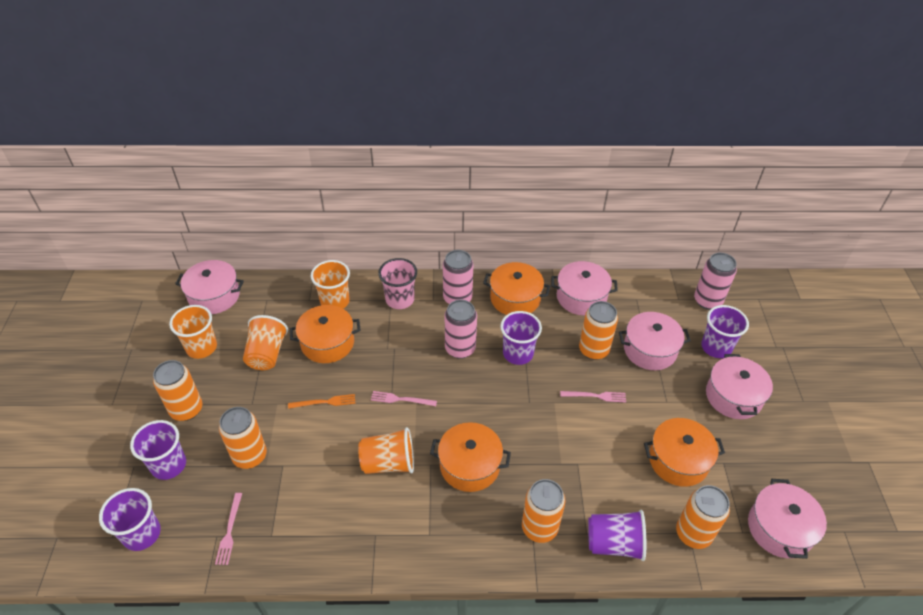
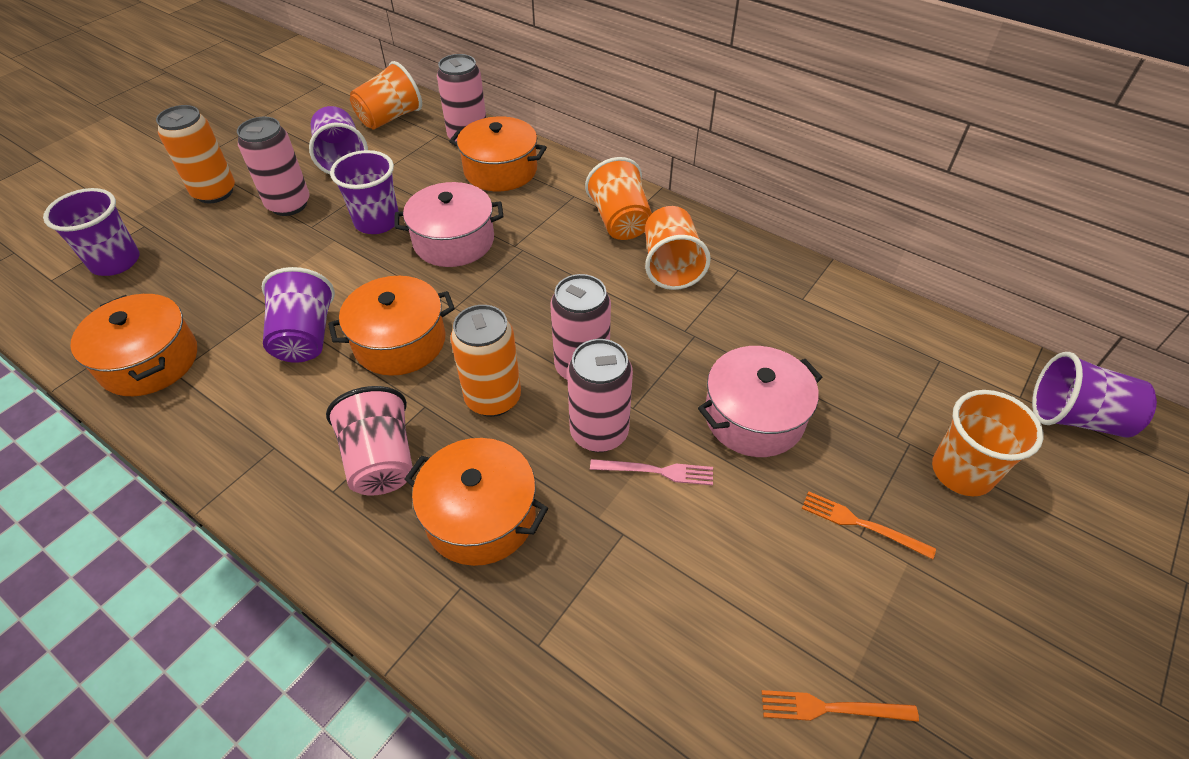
orange can: [153,360,202,421] [219,407,267,469] [522,479,566,543] [579,301,618,360] [676,485,730,549] = 5 -> [156,105,235,203] [450,305,521,417] = 2
orange fork: [288,394,355,409] = 1 -> [762,690,919,722] [802,491,936,559] = 2
pink can: [443,250,473,304] [445,300,477,359] [694,252,737,310] = 3 -> [237,117,310,216] [437,54,486,142] [550,274,611,380] [567,339,633,452] = 4
pink fork: [215,493,242,565] [371,391,437,406] [560,391,626,402] = 3 -> [590,459,713,485] = 1
pink pot: [175,260,244,314] [551,261,618,315] [619,312,691,370] [706,354,773,419] [748,479,827,559] = 5 -> [394,182,503,267] [698,346,823,457] = 2

